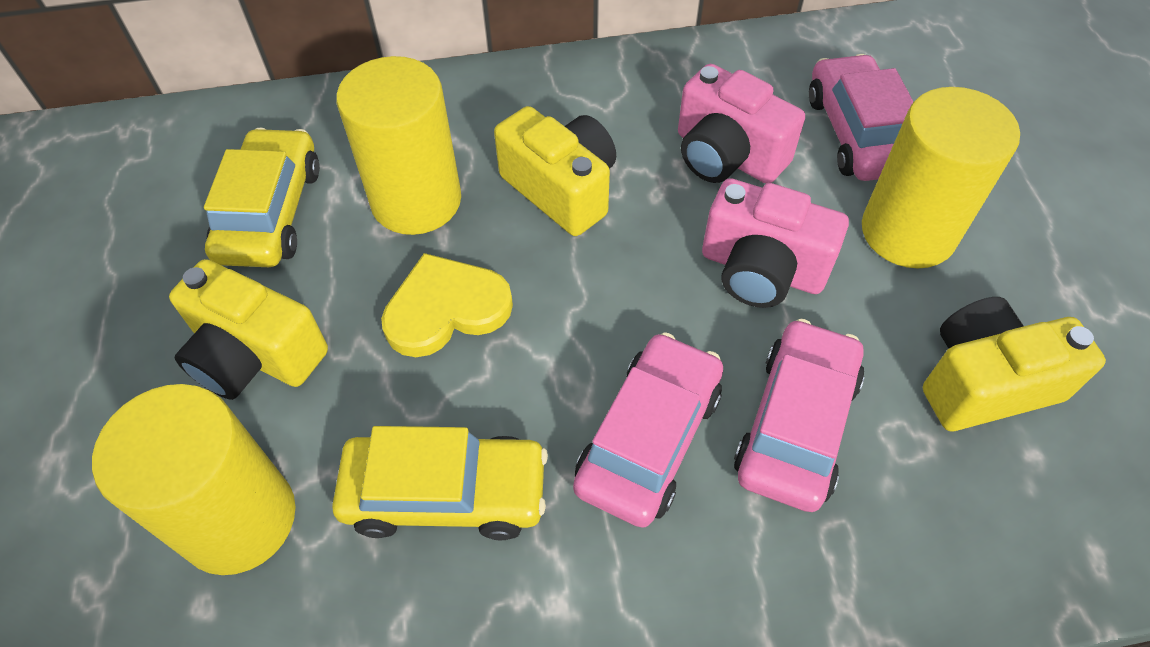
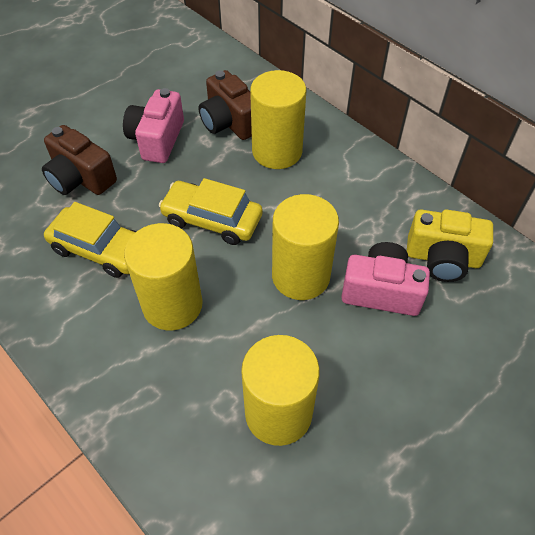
brown camera: none = 0 -> [42,125,117,195] [199,70,252,140] = 2
pink car: [573,332,723,528] [734,319,864,512] [809,54,914,181] = 3 -> none = 0
yellow camera: [169,259,328,400] [494,106,616,236] [923,297,1106,431] = 3 -> [407,210,493,282] = 1
yellow cylinder: [92,384,296,575] [336,56,461,235] [862,87,1020,268] = 3 -> [124,223,203,331] [241,335,320,446] [250,70,306,169] [272,194,339,300] = 4
yellow heart: [381,253,513,357] = 1 -> none = 0

